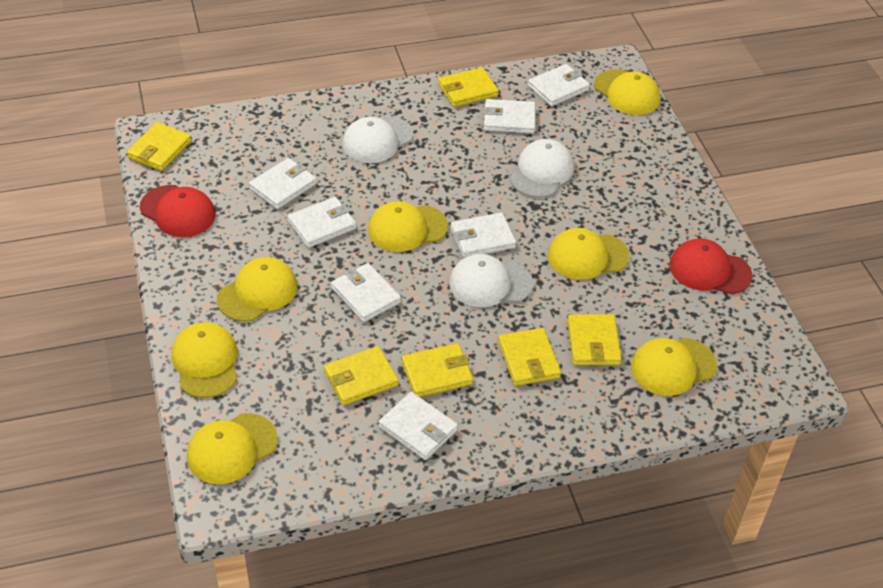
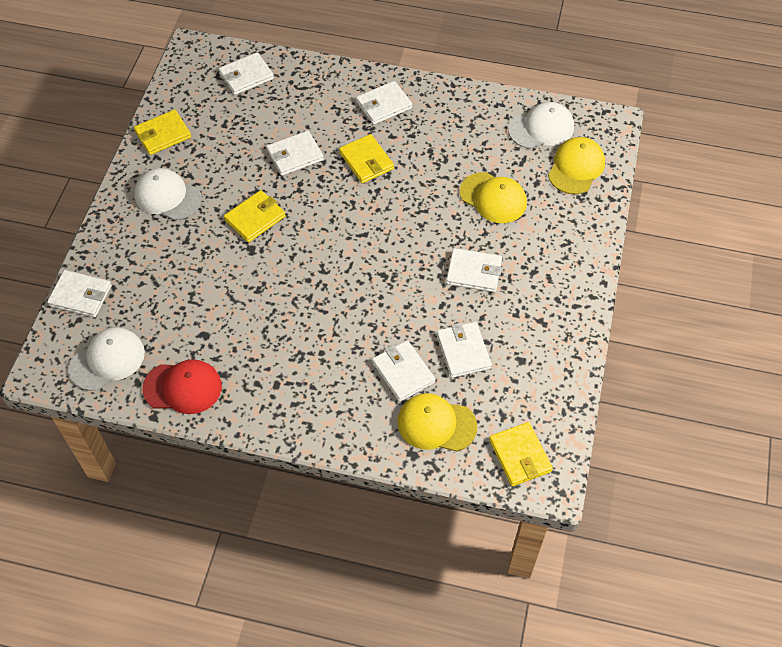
red cap: [140,185,216,237] [669,238,752,294] = 2 -> [142,359,222,414] = 1
yellow cap: [172,322,238,398] [187,413,278,484] [217,257,298,322] [368,201,448,252] [548,228,630,280] [594,69,661,115] [631,338,717,396] = 7 -> [397,393,477,452] [460,172,527,223] [548,137,605,194] = 3
yellow wallet: [127,122,192,171] [324,346,399,405] [401,343,473,397] [438,67,499,107] [498,328,561,386] [567,314,622,365] = 6 -> [134,110,191,155] [224,190,286,243] [339,134,394,183] [489,422,553,486] = 4

